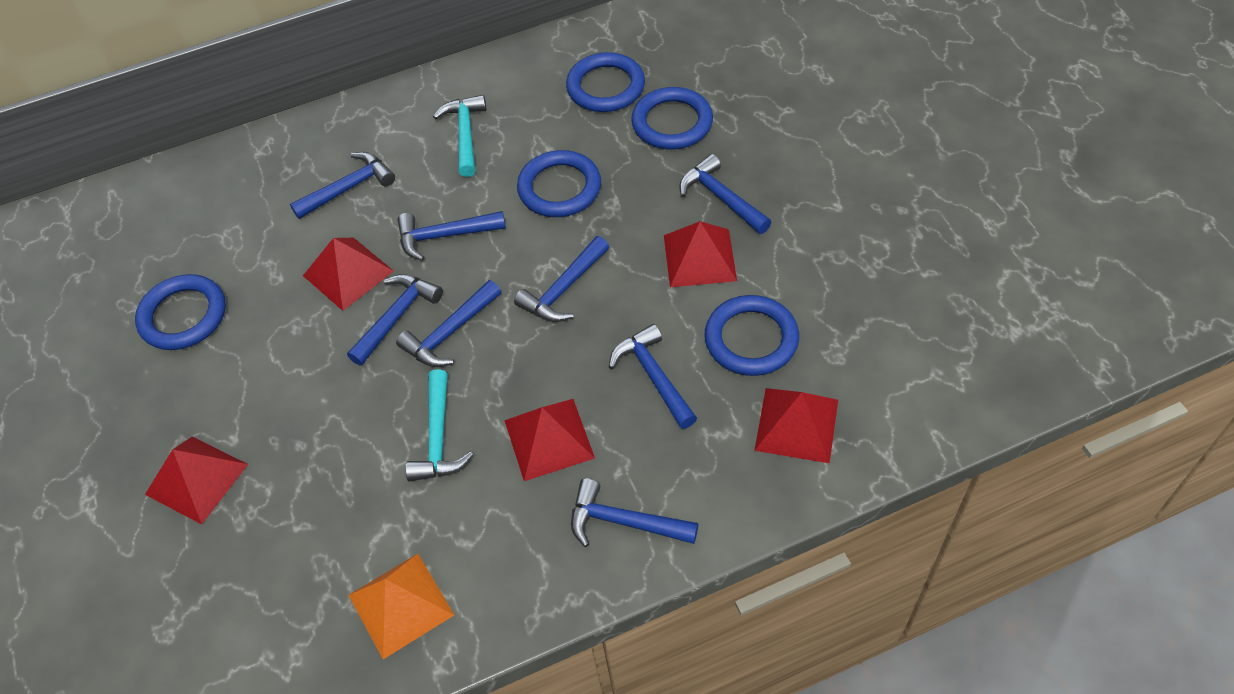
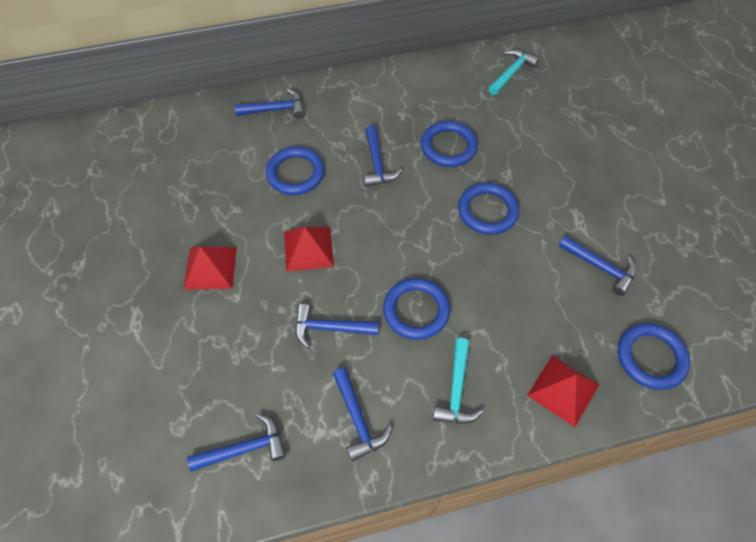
blue hammer: [290,152,395,219] [347,274,443,366] [396,280,501,367] [397,211,506,261] [514,236,609,322] [571,478,698,547] [609,324,697,429] [679,154,771,234] = 8 -> [187,414,286,472] [234,89,304,119] [295,304,379,349] [333,368,392,461] [364,125,402,187] [558,235,636,296] = 6
orange pyramid: [348,554,454,659] = 1 -> none = 0
red pyramid: [145,437,248,524] [303,238,394,311] [504,399,595,481] [664,221,737,287] [754,388,838,463] = 5 -> [183,247,237,290] [284,227,334,272] [527,355,599,427] = 3

